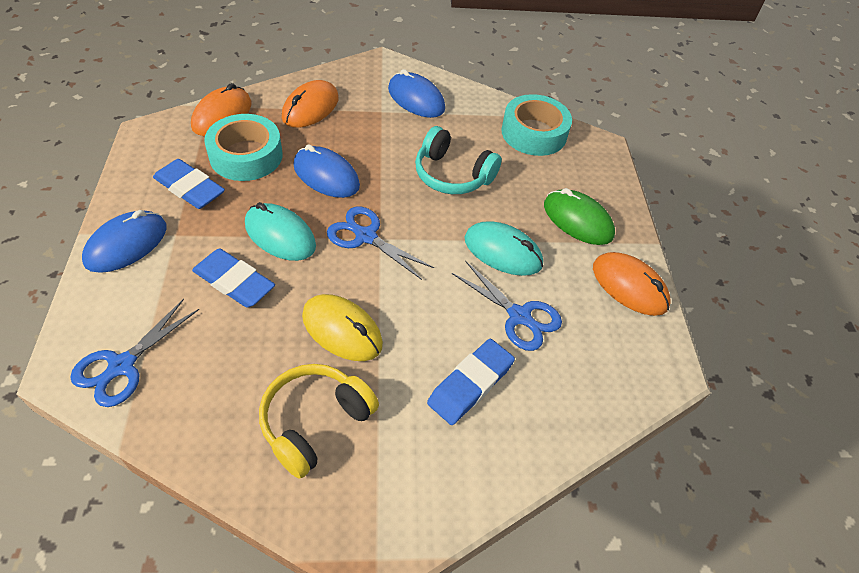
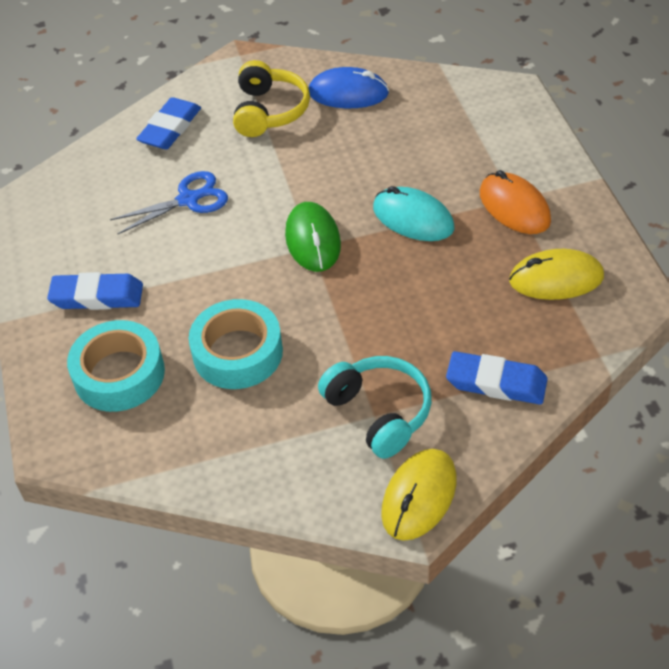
blue mouse: [82,210,167,273] [293,144,360,198] [388,69,445,118] = 3 -> [309,67,389,108] = 1
blue scissors: [70,299,199,407] [327,206,434,280] [452,261,562,351] = 3 -> [110,171,228,234] = 1
orange mouse: [191,83,252,136] [282,80,339,128] [593,252,671,316] = 3 -> [480,170,551,234] = 1
turquoise mouse: [245,202,316,261] [465,221,543,276] = 2 -> [373,186,455,241] = 1
yellow mouse: [302,294,383,361] = 1 -> [381,449,457,541] [509,249,604,300] = 2

